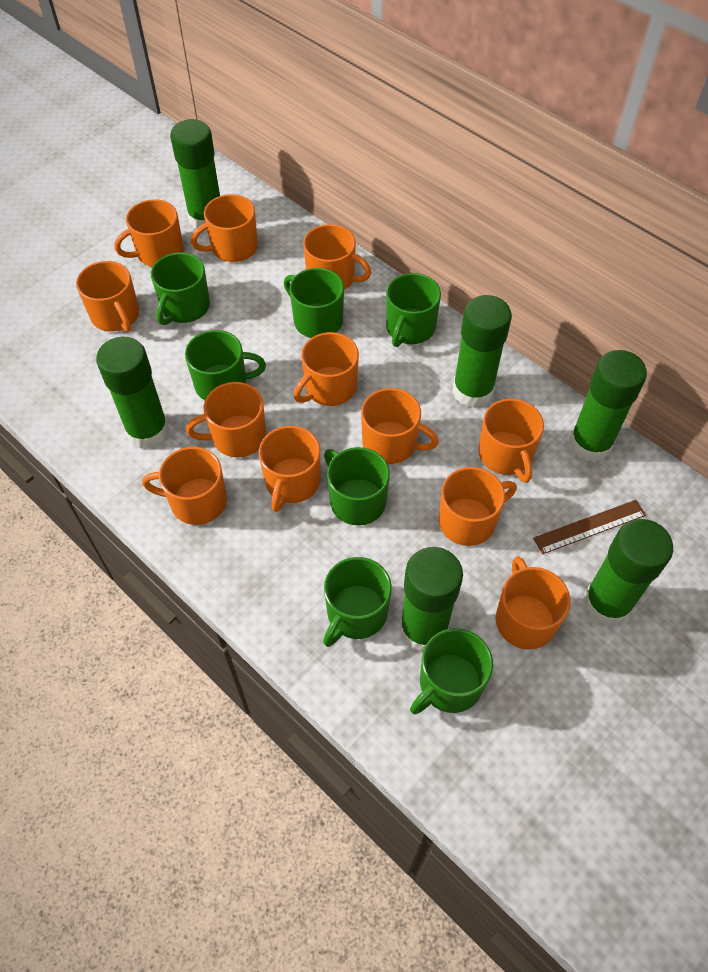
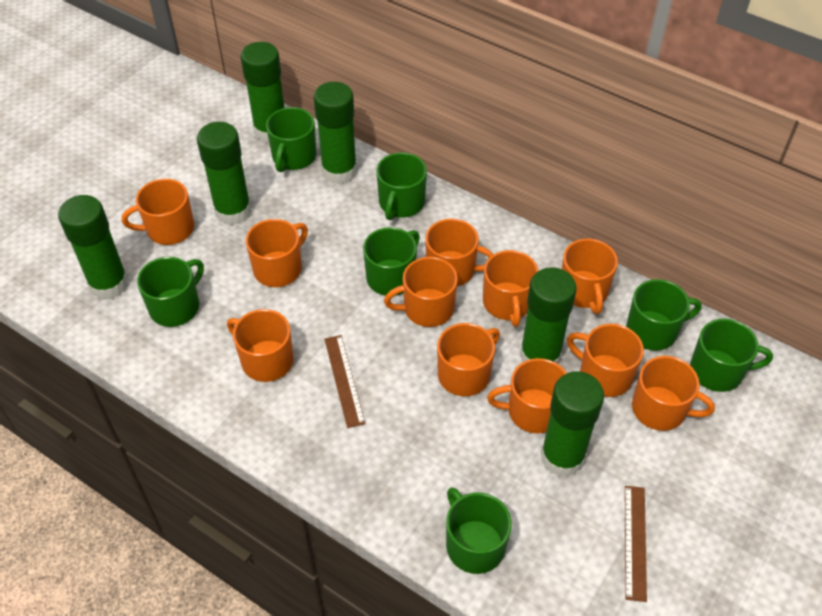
brown ruler: [533,500,646,554] = 1 -> [324,335,366,428] [625,486,647,602] = 2
orange mug: [76,261,139,332] [114,199,184,267] [142,447,227,525] [186,382,266,458] [191,194,258,262] [259,426,320,512] [293,332,359,406] [303,224,372,290] [361,388,439,464] [439,467,517,546] [478,399,544,483] [495,556,571,650] = 12 -> [122,179,194,245] [227,309,294,382] [246,219,308,287] [384,257,458,327] [425,219,494,286] [437,323,500,396] [483,250,539,327] [487,358,567,433] [562,239,618,314] [567,324,644,397] [632,356,715,431] = 11

